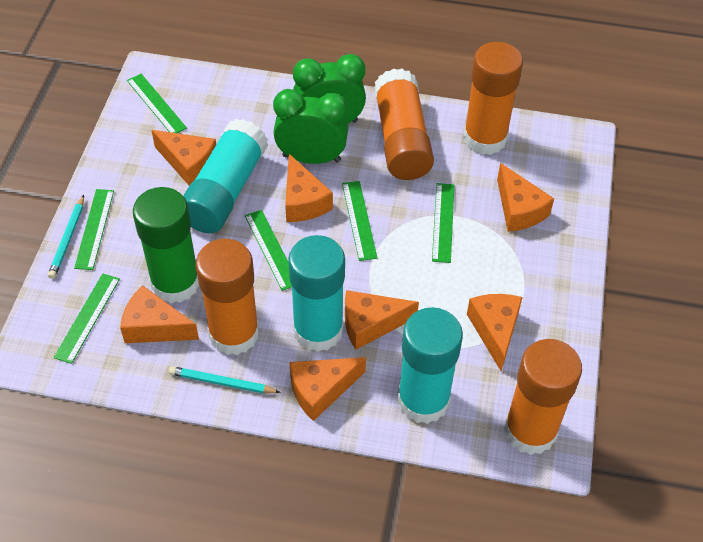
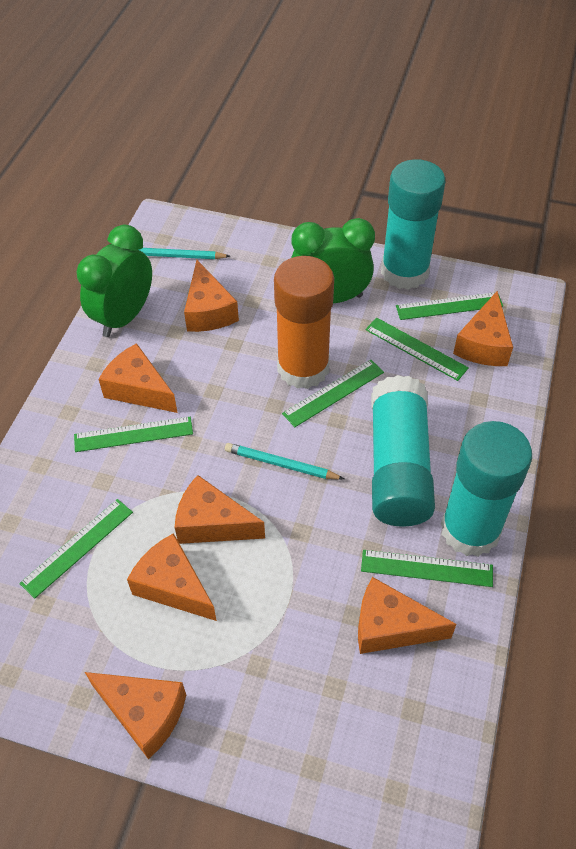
green glue stick: [133,187,199,303] = 1 -> none = 0
orange glue stick: [196,239,259,355] [374,69,434,180] [463,42,523,155] [504,339,582,455] = 4 -> [274,256,334,389] = 1

